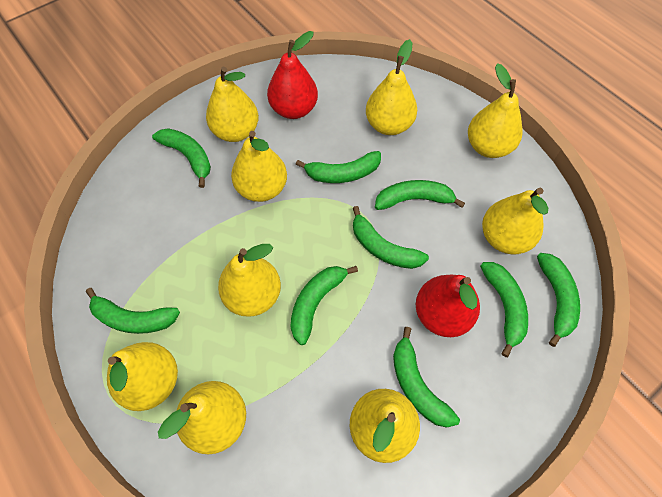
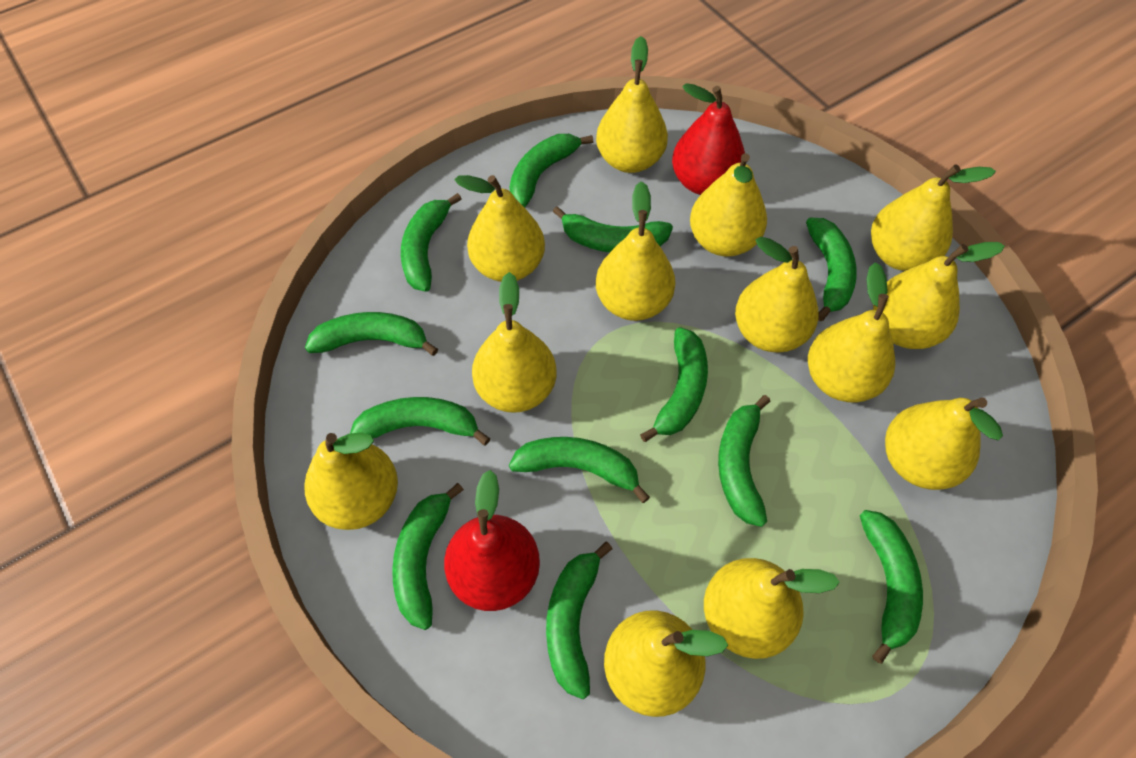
green banana: [86,288,180,334] [152,128,211,188] [290,266,358,345] [296,151,381,183] [353,206,429,269] [375,180,465,210] [393,327,460,428] [480,262,528,357] [537,253,580,347] = 9 -> [305,312,438,356] [350,397,490,445] [392,483,464,630] [401,193,462,292] [509,437,650,503] [510,134,594,207] [546,541,612,699] [552,206,673,252] [640,327,708,442] [718,395,770,527] [806,218,857,321] [860,510,923,664] = 12
yellow pear: [107,342,178,411] [158,381,246,454] [206,67,259,142] [218,244,281,317] [231,131,287,202] [350,389,420,463] [366,39,417,135] [468,63,523,158] [482,188,548,254] = 9 -> [304,432,398,530] [454,175,545,282] [472,272,557,413] [596,36,668,173] [596,181,675,321] [604,610,728,717] [690,153,767,257] [704,558,840,659] [735,237,819,352] [808,262,895,403] [871,164,996,271] [873,242,1005,349] [885,398,1003,490] = 13

